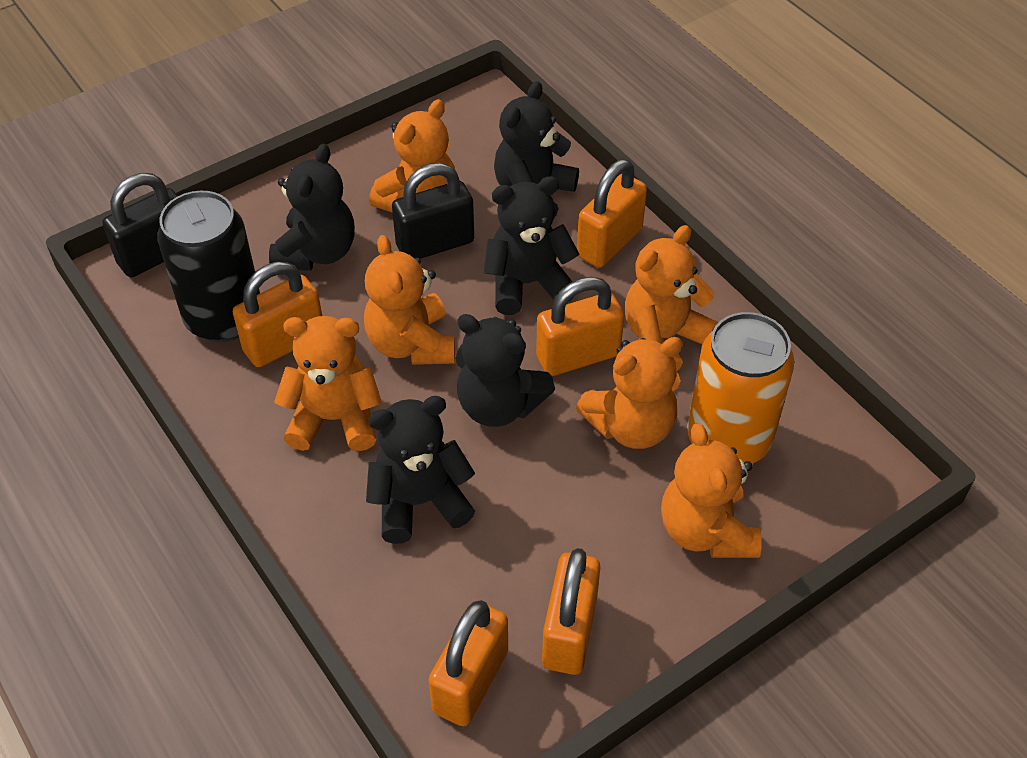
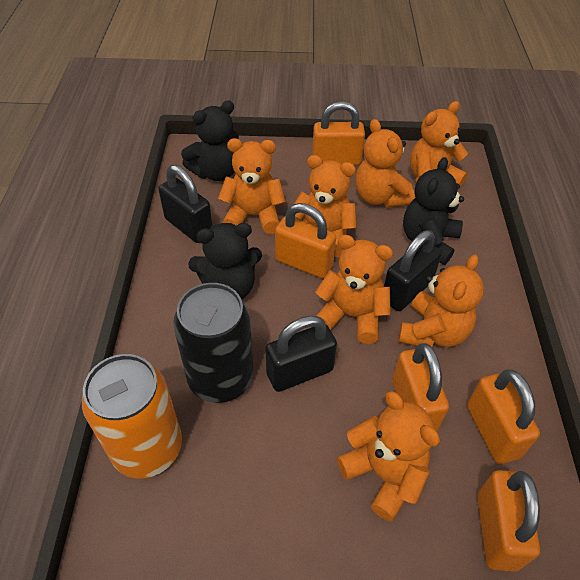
black padlock: [102,173,178,277] [392,163,474,259] = 2 -> [158,165,213,243] [266,316,337,392] [384,230,442,311] = 3
black teddy bear: [269,144,355,271] [366,396,475,544] [455,314,555,427] [484,176,579,315] [494,81,579,219] = 5 -> [181,100,239,181] [188,223,262,299] [403,157,464,265] = 3
orange teddy bear: [274,316,382,451] [364,235,455,365] [369,99,455,213] [576,337,683,449] [625,225,718,371] [661,423,762,558] = 6 -> [218,138,286,234] [294,155,357,257] [315,235,393,344] [337,391,440,521] [355,119,415,208] [398,254,484,347] [410,101,468,187] = 7

